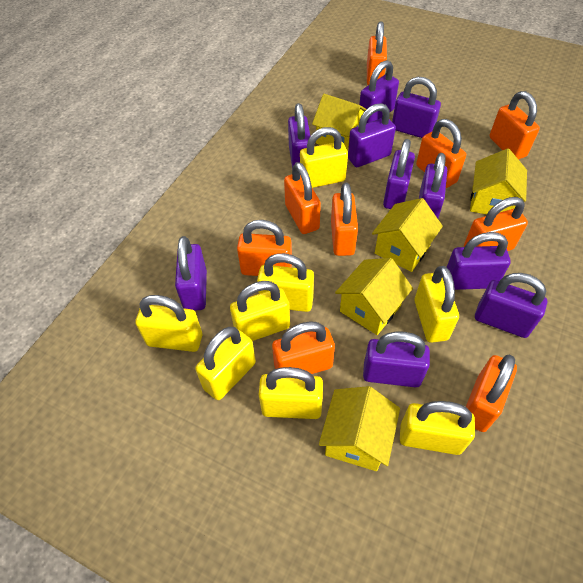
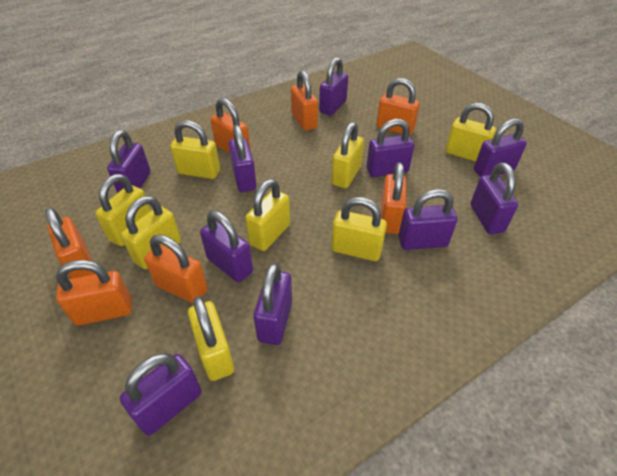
orange padlock: [237,220,292,276] [272,321,335,374] [284,162,321,234] [331,183,358,256] [367,21,387,85] [416,119,466,188] [464,197,528,251] [466,355,517,432] [490,91,540,160] = 9 -> [45,207,95,279] [56,260,132,326] [144,234,208,303] [210,98,251,154] [291,70,318,131] [376,78,420,135] [381,162,407,234] = 7
yellow house: [312,94,367,151] [319,386,400,471] [335,258,413,335] [372,198,443,272] [470,148,527,214] = 5 -> none = 0

